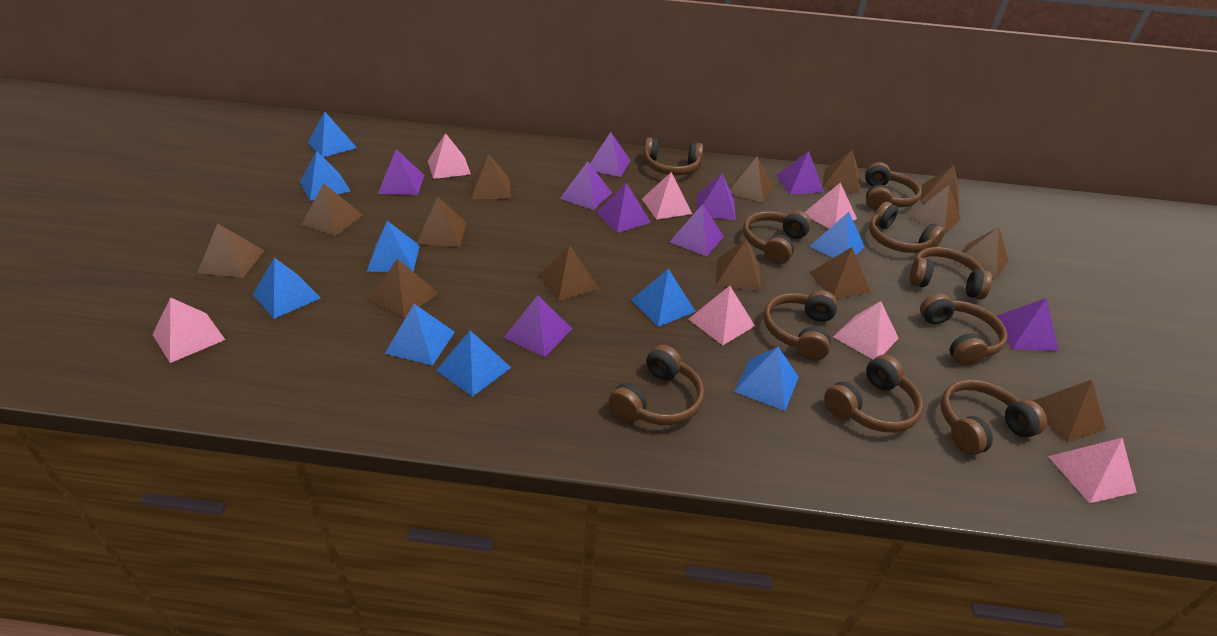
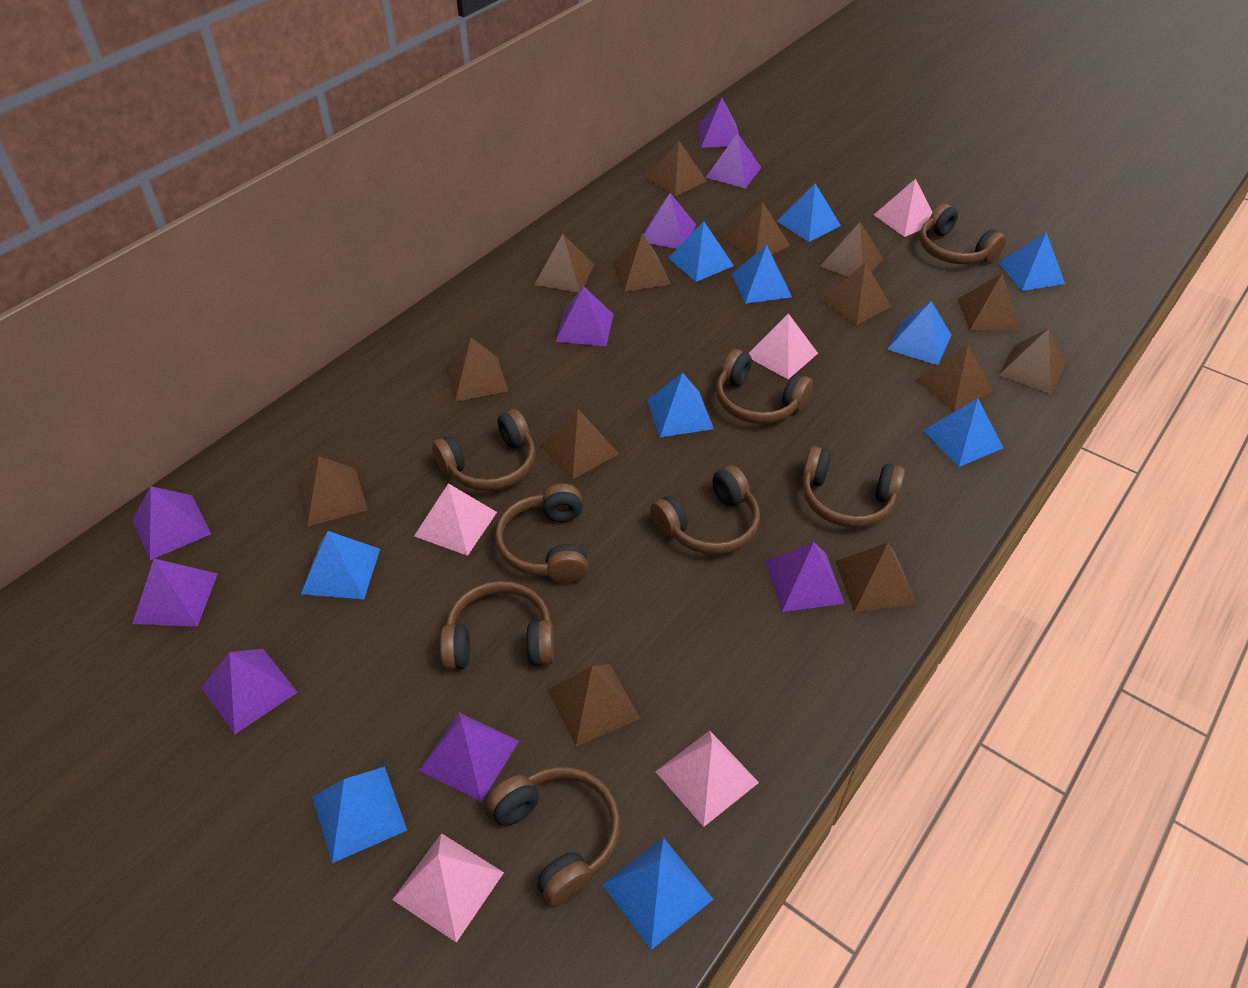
blue pyramid: [253,258,321,319] [300,151,350,201] [308,112,357,157] [367,221,420,272] [385,304,455,366] [436,331,511,397] [631,269,696,327] [734,347,799,411] [809,212,865,258] = 9 -> [301,531,380,599] [312,767,407,863] [602,837,714,950] [647,373,714,437] [668,221,734,282] [731,245,792,304] [777,183,841,242] [887,301,952,365] [923,398,1003,467] [998,232,1065,291] = 10
brown headphones: [609,345,704,425] [644,137,703,175] [743,211,812,264] [764,290,838,360] [824,355,923,433] [865,162,922,211] [869,202,945,253] [909,247,992,299] [920,293,1008,366] [941,380,1047,455] = 10 -> [432,409,536,491] [440,581,554,670] [487,767,620,906] [495,484,588,584] [650,465,760,555] [716,349,813,424] [802,446,905,528] [920,204,1006,264] = 8
pink pyramid: [152,297,225,363] [428,133,471,179] [642,172,692,219] [689,286,755,345] [805,183,857,229] [833,301,899,359] [1048,438,1137,503] = 7 -> [392,833,504,943] [414,483,497,556] [655,731,759,827] [748,313,818,379] [874,179,933,237] = 5

